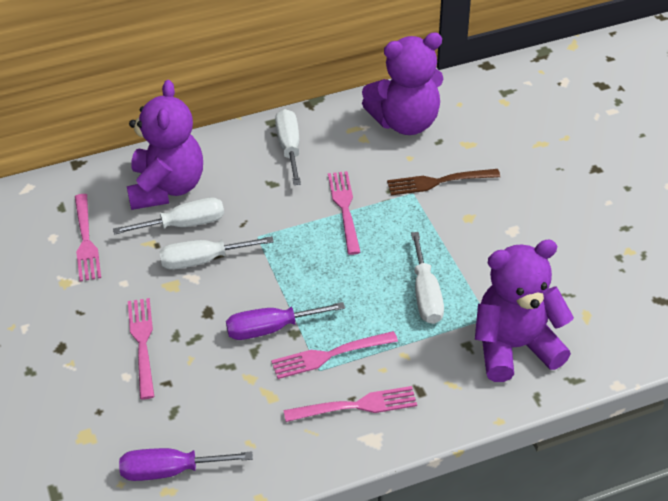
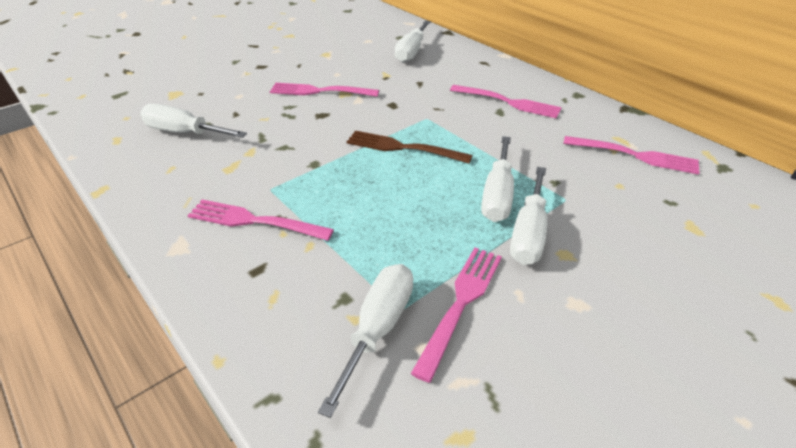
purple screwdriver: [119,448,253,481] [226,302,345,340] = 2 -> none = 0
purple teddy bear: [127,80,203,210] [362,32,443,135] [475,240,574,382] = 3 -> none = 0
white screwdriver: [113,198,224,235] [159,236,274,270] [275,109,301,185] [411,232,444,324] = 4 -> [140,104,247,138] [318,264,413,418] [395,20,431,63] [481,136,514,222] [510,167,547,265] = 5

